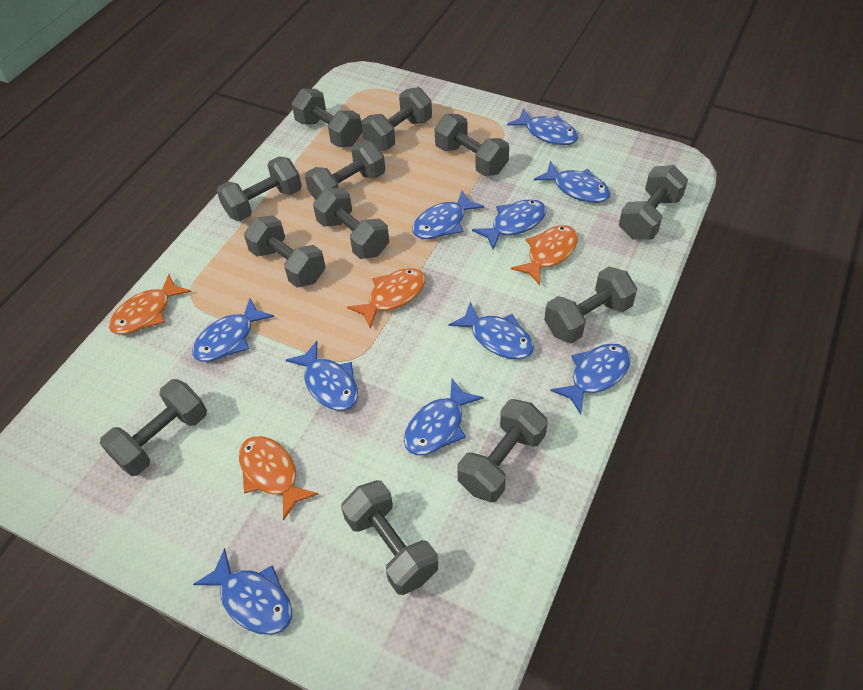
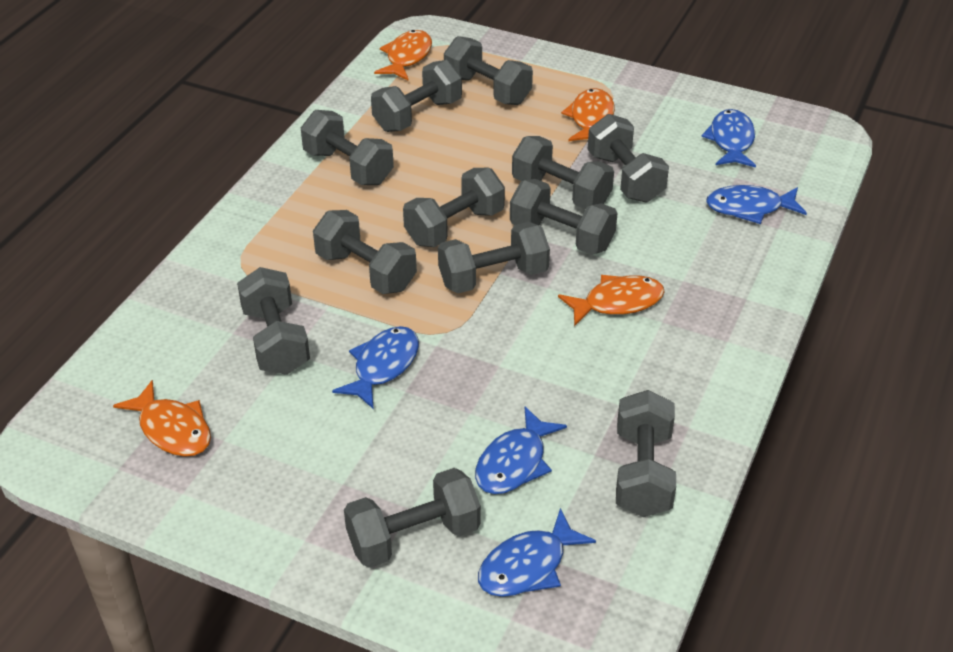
blue fish: [192,298,274,362] [193,548,292,635] [286,341,358,411] [404,379,483,455] [412,190,484,239] [449,301,534,359] [472,199,546,250] [507,108,578,145] [534,161,611,203] [550,343,631,415] = 10 -> [332,326,419,409] [475,407,567,494] [478,508,596,597] [701,109,756,168] [706,185,807,224] = 5

